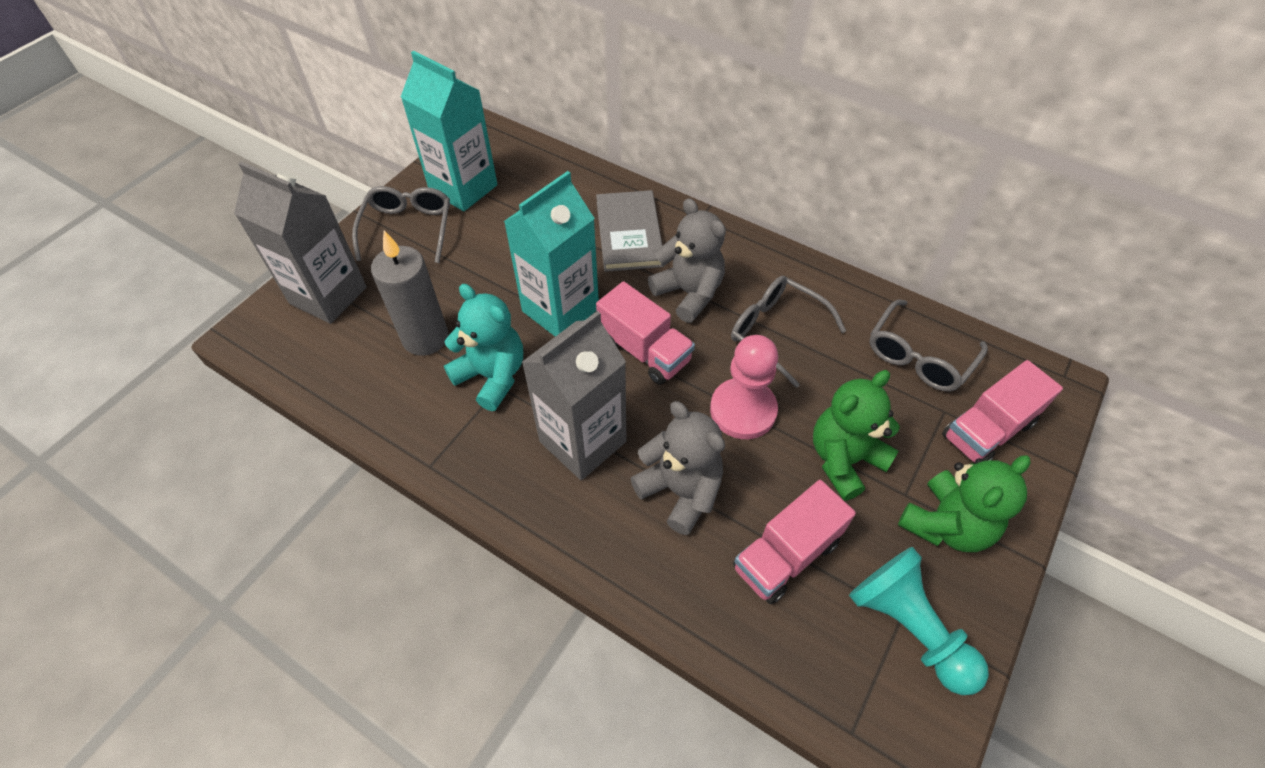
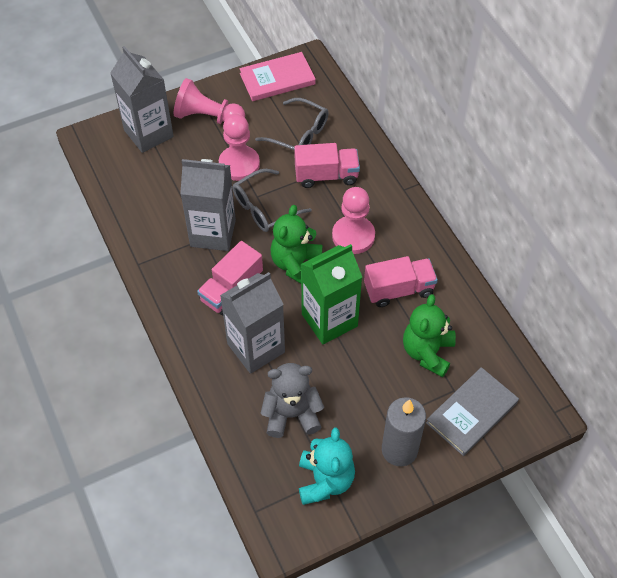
green carton: none = 0 -> [301,244,362,344] = 1
grey carton: [234,162,367,324] [522,311,626,480] = 2 -> [110,46,174,153] [180,159,236,251] [220,272,285,374] = 3
grey glasses: [352,186,450,263] [731,276,846,388] [869,299,988,391] = 3 -> [232,169,312,232] [255,98,329,150] = 2
grey teddy bear: [630,401,725,535] [648,198,726,323] = 2 -> [261,363,324,438] = 1
pink book: none = 0 -> [239,52,316,101] = 1
pink pawn: [710,335,778,439] = 1 -> [174,78,245,124] [219,114,260,181] [332,187,375,254] = 3
turquoise carton: [401,51,498,211] [504,171,599,337] = 2 -> none = 0
turquoise pawn: [849,547,989,695] = 1 -> none = 0

